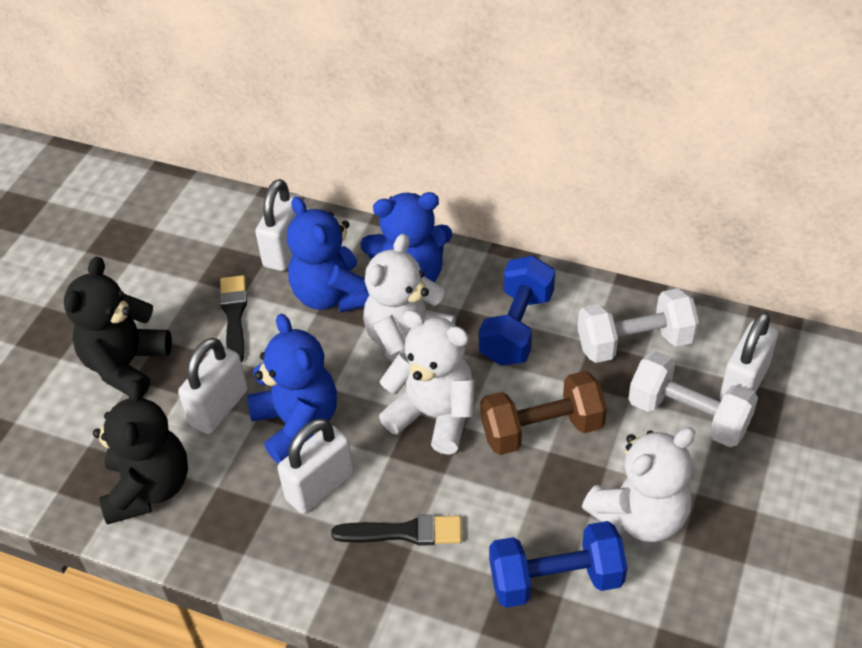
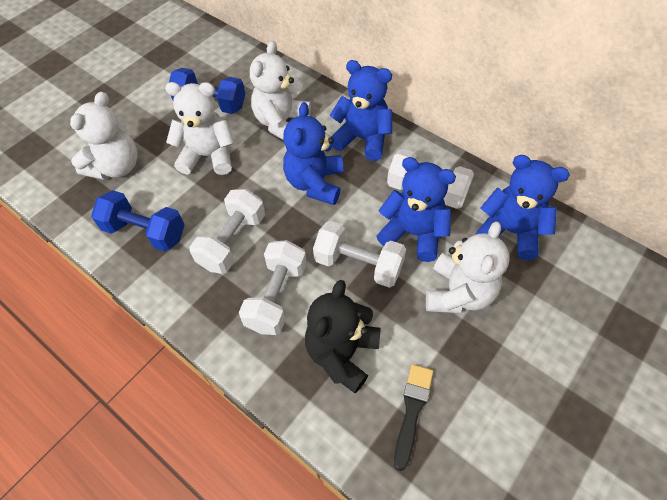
black brush: [220,275,247,362] [331,515,462,546] = 2 -> [394,364,433,471] = 1
black teddy bear: [64,257,172,396] [93,380,188,525] = 2 -> [305,280,381,393] = 1
blue teddy bear: [247,314,337,464] [287,196,370,313] [360,192,452,282] = 3 -> [283,102,343,205] [330,60,392,161] [376,157,456,262] [475,155,570,260] = 4
brown dumbbell: [480,371,607,455] = 1 -> none = 0
white dumbbell: [577,288,699,363] [628,351,758,447] = 2 -> [189,189,265,274] [239,240,307,335] [313,221,406,288] [387,149,474,209] = 4
white padlock: [178,338,248,434] [255,179,302,271] [277,419,354,514] [720,312,778,400] = 4 -> none = 0
white teddy bear: [363,234,455,363] [379,310,474,455] [582,427,695,542] = 3 -> [70,91,137,180] [165,82,234,175] [250,41,311,140] [426,221,509,313] = 4

